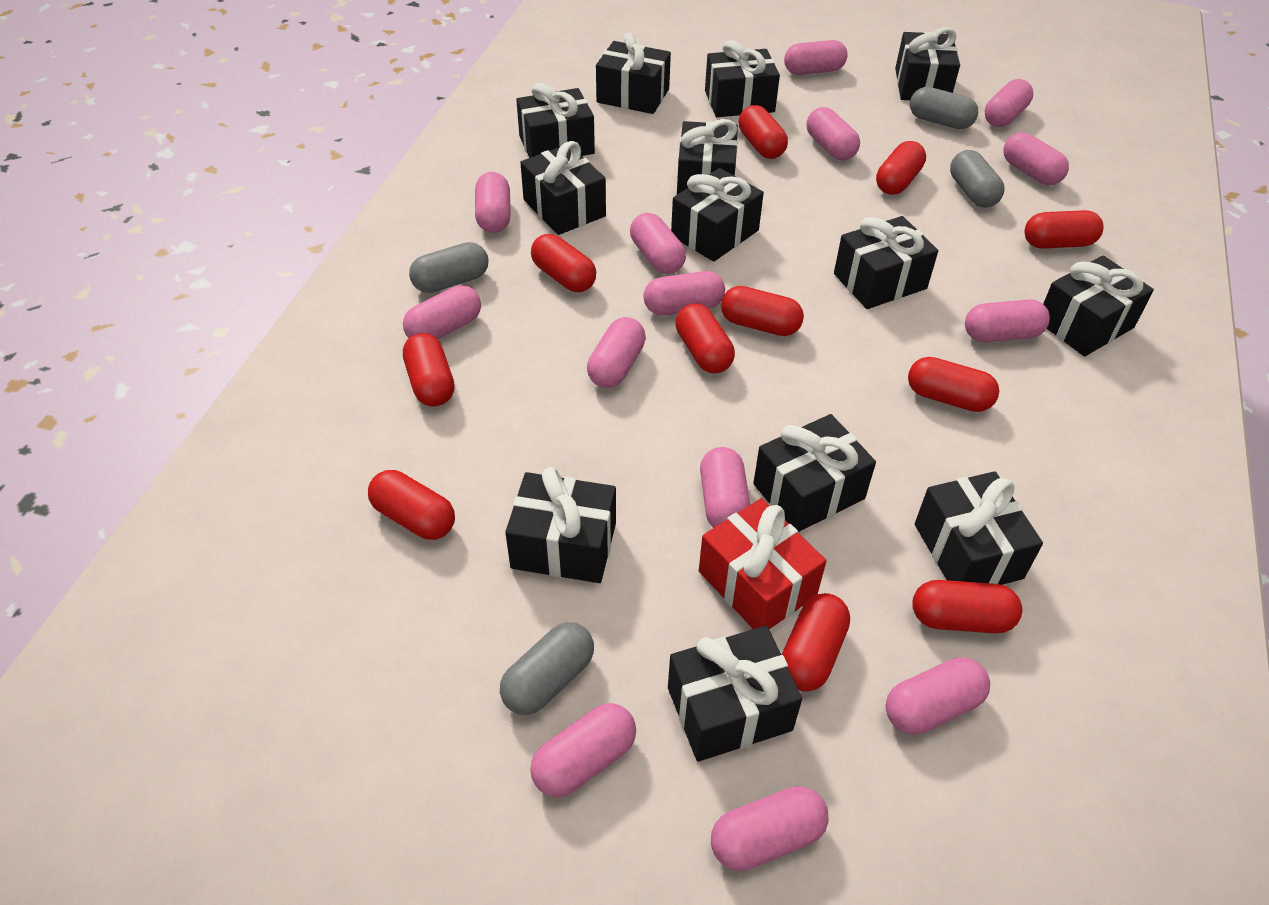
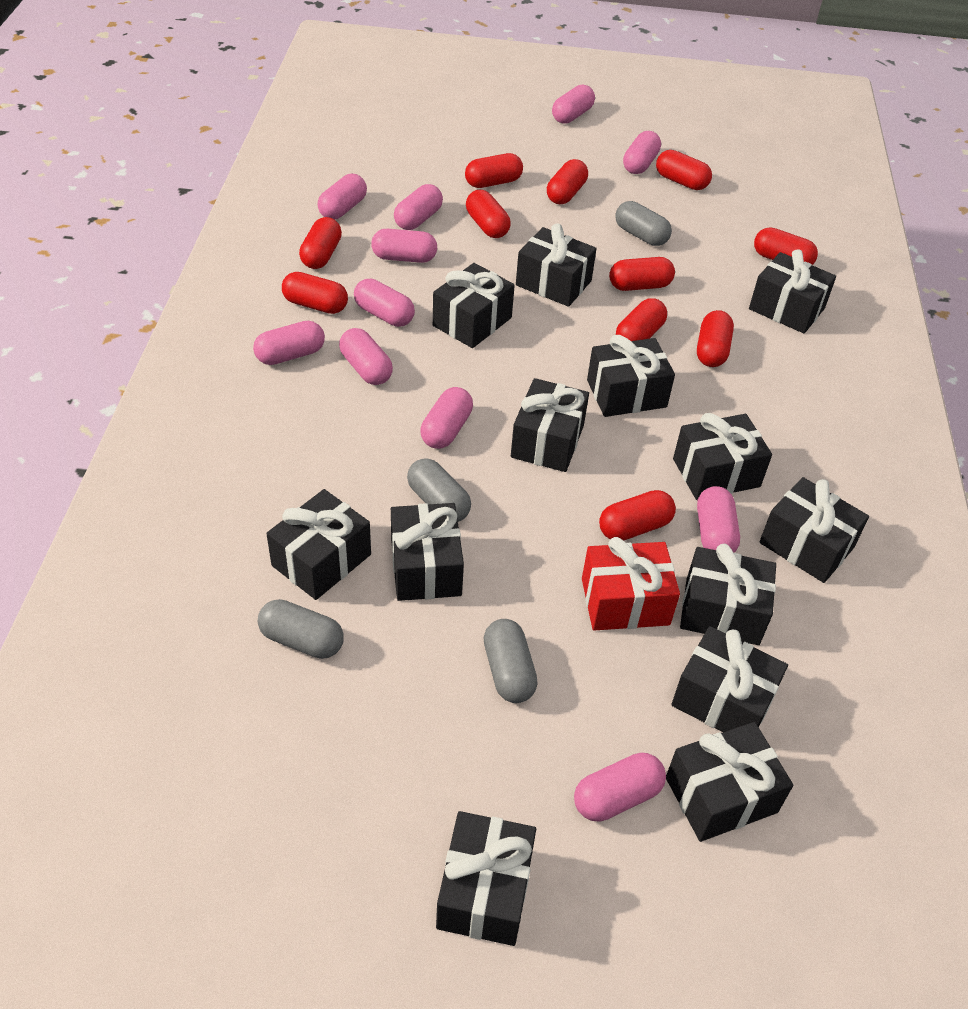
pink capsule: [403,285,481,339] [475,172,511,233] [530,703,636,797] [587,317,646,388] [630,213,686,274] [644,271,725,315] [700,447,751,528] [711,786,829,871] [784,40,848,75] [807,107,860,161] [885,657,990,735] [965,299,1050,342] [985,79,1033,127] [1003,132,1069,185] = 14 -> [253,321,325,365] [318,174,367,220] [339,328,393,385] [354,278,415,327] [371,229,437,263] [394,184,443,230] [420,387,473,449] [552,85,595,124] [574,753,666,821] [623,131,661,174] [697,486,740,553] = 11

